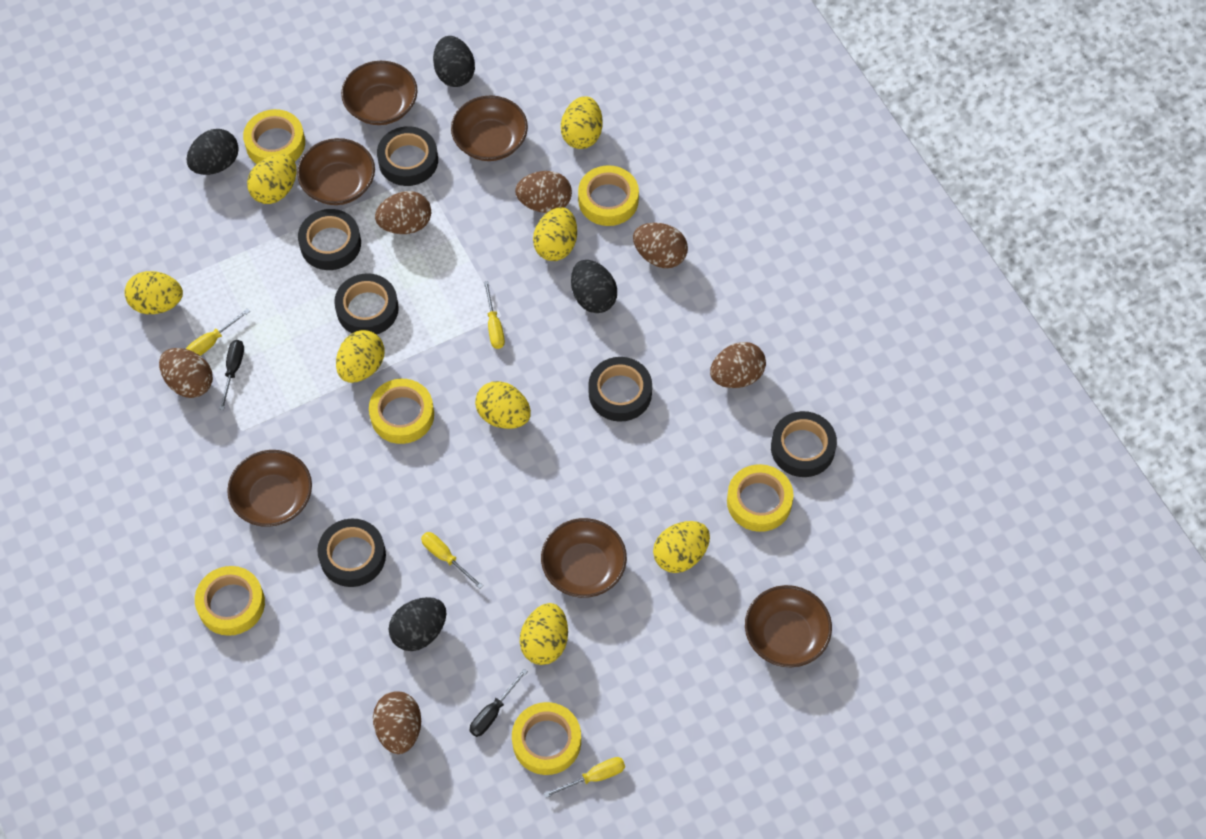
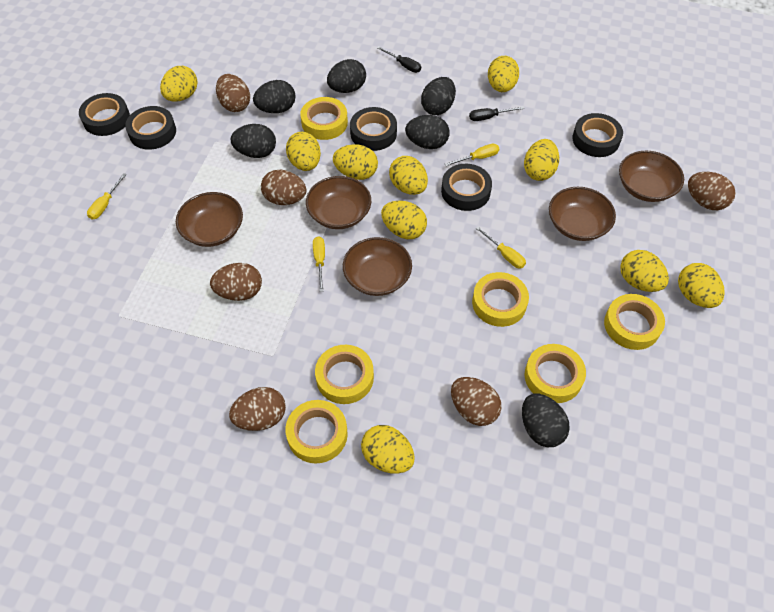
black egg: [186,129,239,175] [389,597,446,651] [433,36,475,87] [571,260,617,313] = 4 -> [230,124,276,158] [253,80,296,113] [327,59,366,93] [405,115,450,149] [421,77,456,115] [522,393,570,447] = 6
black tape: [298,209,361,270] [317,519,386,587] [334,274,399,335] [377,126,438,186] [588,357,652,422] [771,411,837,477] = 6 -> [79,93,130,136] [125,106,176,150] [350,107,397,151] [441,164,492,211] [572,113,623,157] = 5
brown bowl: [227,450,312,527] [297,138,375,205] [341,61,418,125] [451,95,528,161] [541,518,627,598] [745,585,832,667] = 6 -> [176,192,243,247] [306,176,371,229] [343,237,412,296] [549,187,616,241] [619,151,684,202] = 5
yellow egg: [125,271,183,314] [247,154,296,204] [336,330,385,383] [475,381,531,429] [520,603,568,665] [533,207,577,261] [561,96,602,149] [653,521,710,573] = 8 -> [160,66,198,102] [286,132,321,171] [333,144,378,180] [361,425,415,474] [381,201,427,239] [389,156,428,195] [488,56,519,92] [524,139,559,181] [620,250,669,292] [678,263,725,308] = 10

